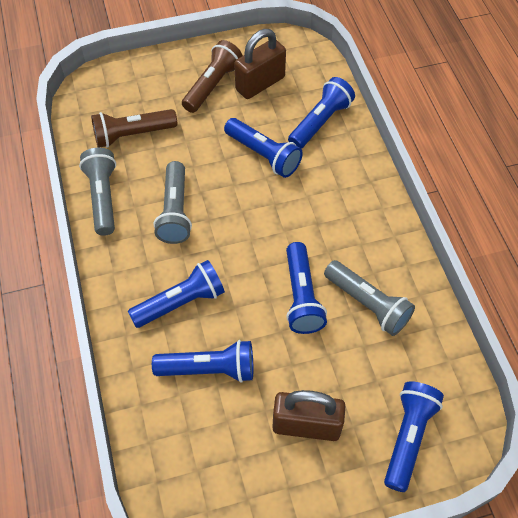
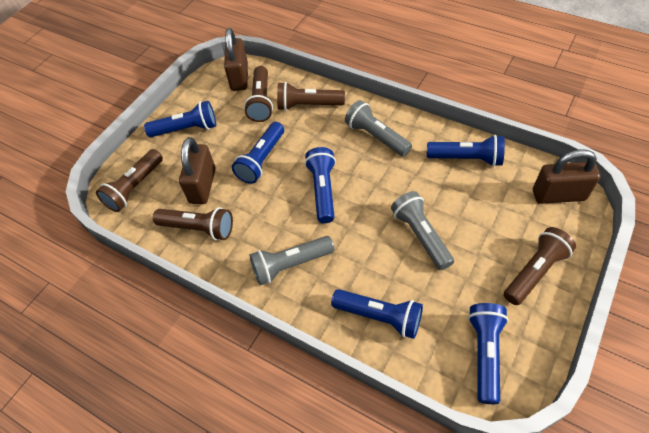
brown flashlight: [91,109,177,148] [182,40,243,113] = 2 -> [96,149,163,212] [153,207,233,241] [244,66,273,122] [277,82,345,111] [504,227,576,305] = 5
brown padlock: [234,29,286,99] [272,390,345,441] = 2 -> [179,137,216,204] [224,28,248,91] [533,149,600,204] = 3

